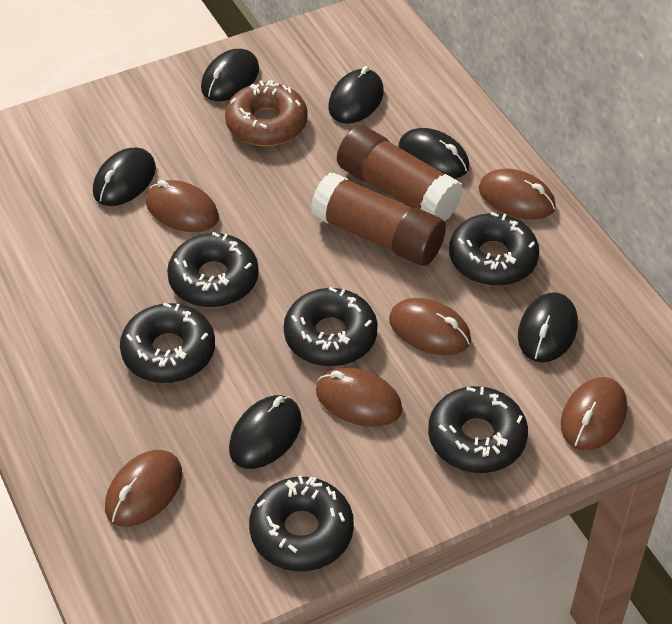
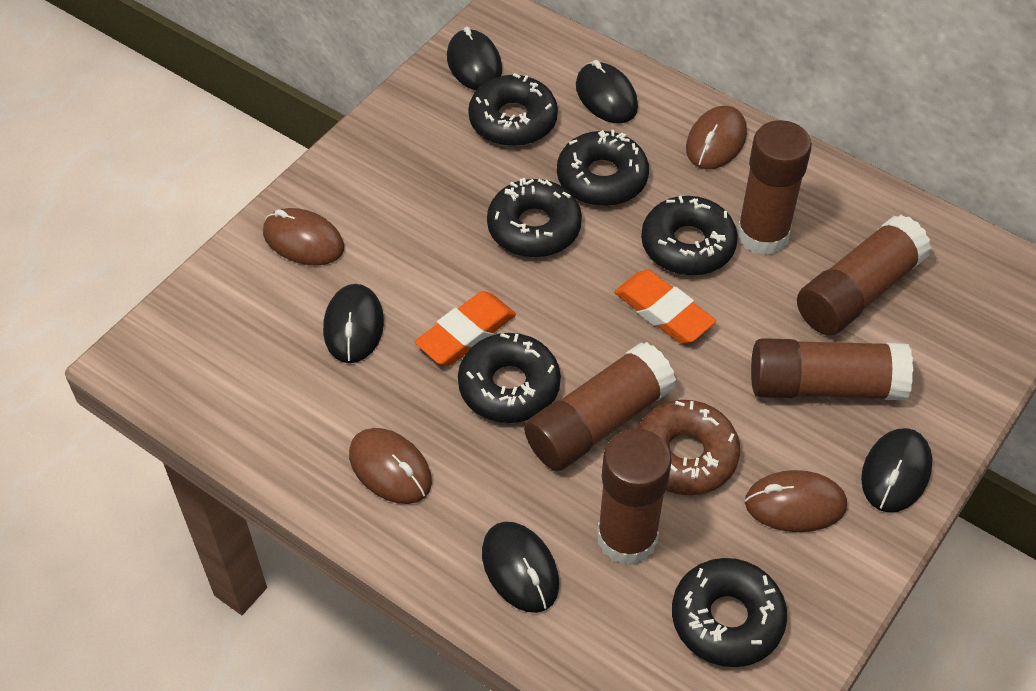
black mouse: [93,147,156,206] [201,49,259,101] [229,395,302,469] [328,66,384,124] [398,128,469,179] [518,292,578,362] = 6 -> [323,284,384,363] [447,27,502,90] [482,522,559,613] [576,60,638,124] [861,428,932,513] = 5
brown glue stick: [311,173,446,266] [337,125,463,221] = 2 -> [524,342,676,471] [597,429,672,565] [737,120,812,255] [751,338,913,400] [797,215,931,335] = 5
brown mouse: [105,450,182,527] [146,180,219,232] [316,368,403,427] [389,298,471,355] [479,169,556,220] [561,377,627,450] = 6 -> [263,208,344,266] [349,428,432,504] [686,106,747,169] [745,470,847,532] = 4
orange eraser: none = 0 -> [415,291,516,366] [614,270,716,344] = 2

